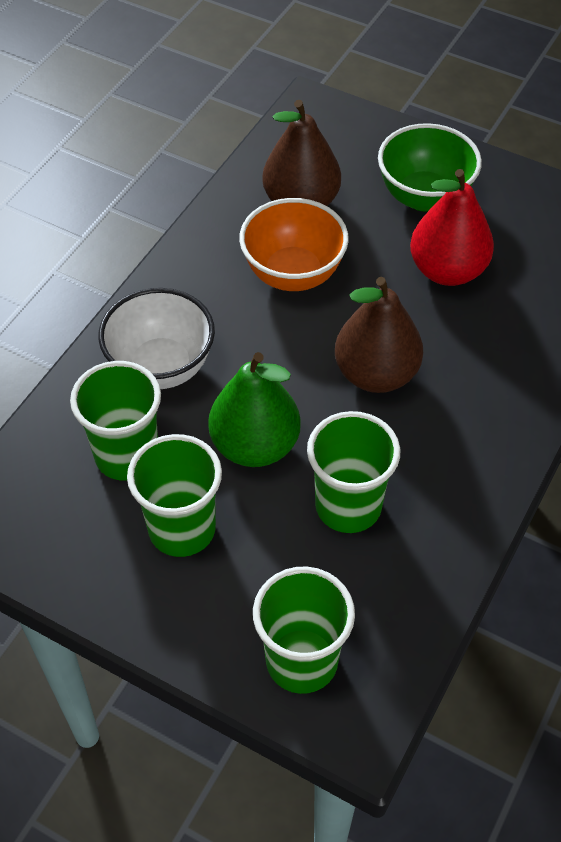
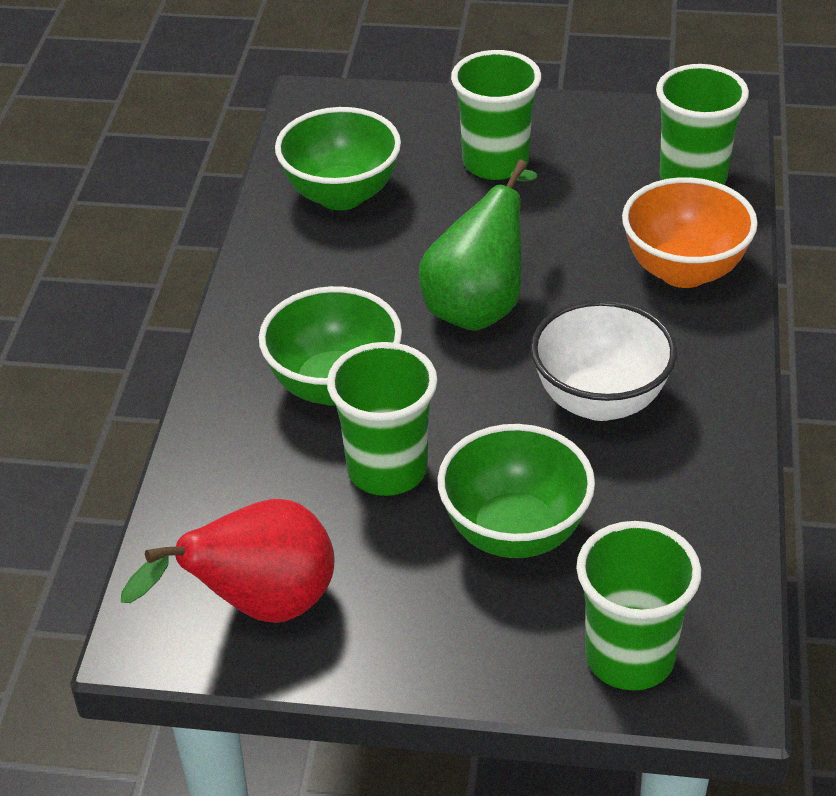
brown pear: [262,100,341,206] [335,277,423,393] = 2 -> none = 0
green bowl: [378,123,482,212] = 1 -> [259,286,402,406] [275,107,401,210] [437,424,595,558] = 3

